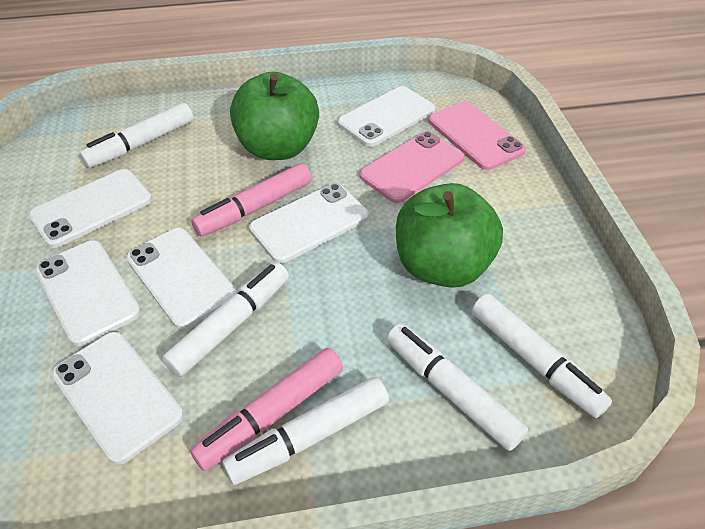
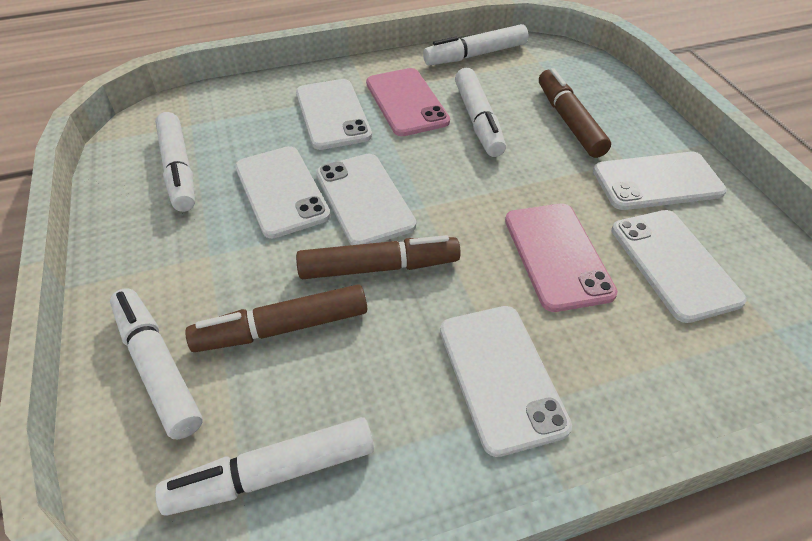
brown marker: none = 0 -> [185,284,367,352] [296,235,461,279] [539,68,611,158] = 3
green apple: [230,72,319,160] [396,183,503,288] = 2 -> none = 0
pink marker: [190,348,343,471] [191,163,312,236] = 2 -> none = 0

